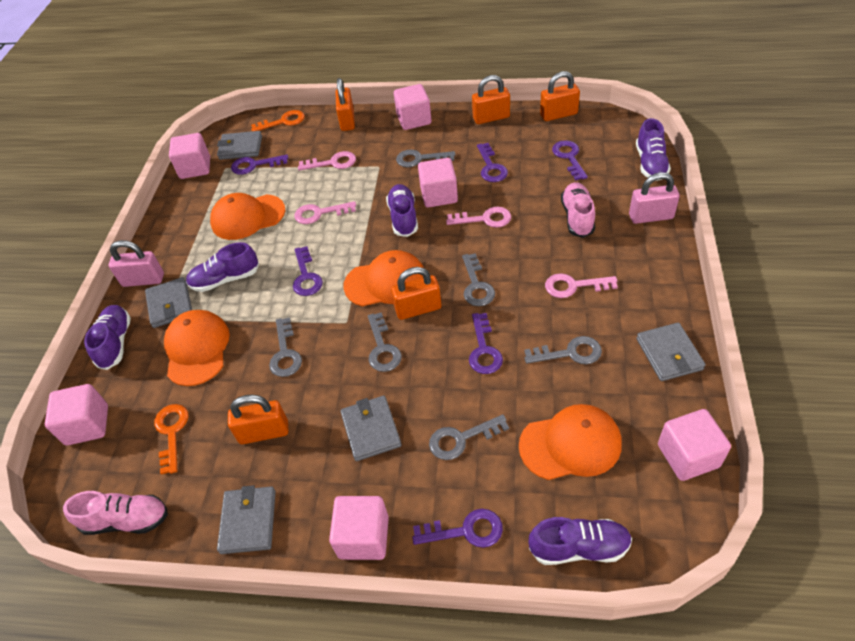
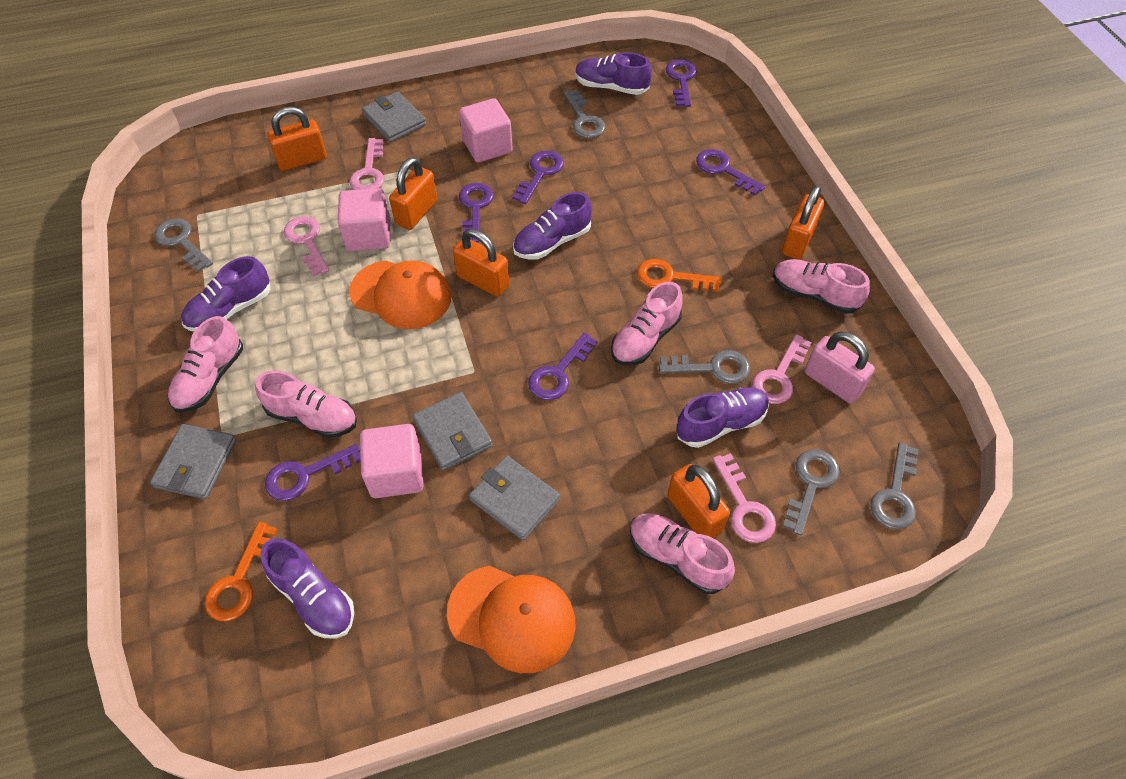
grey key: [269,317,302,377] [368,312,402,372] [396,149,455,167] [429,414,509,460] [462,253,495,306] [524,336,602,364] = 6 -> [154,218,213,272] [564,89,605,139] [659,350,750,384] [783,449,840,535] [870,442,919,529] = 5
grey wallet: [145,277,192,328] [217,131,262,160] [217,485,276,554] [341,396,401,461] [636,323,706,381] = 5 -> [150,424,236,499] [362,92,426,142] [412,392,493,471] [469,456,560,540] = 4
orange cap: [164,310,230,386] [210,193,285,240] [343,250,424,306] [519,404,622,480] = 4 -> [349,260,451,329] [447,566,576,673] = 2
pink cube: [45,384,108,445] [169,133,210,179] [329,496,389,560] [394,84,432,130] [418,158,458,208] [658,409,731,481] = 6 -> [337,188,390,251] [360,424,424,498] [459,98,513,162] = 3
pink padlock: [109,240,164,287] [629,172,680,224] = 2 -> [804,332,875,403] = 1
pink shoe: [63,491,168,535] [561,182,595,238] = 2 -> [168,316,243,412] [255,371,357,438] [611,282,683,365] [630,513,735,594] [773,259,870,314] = 5

